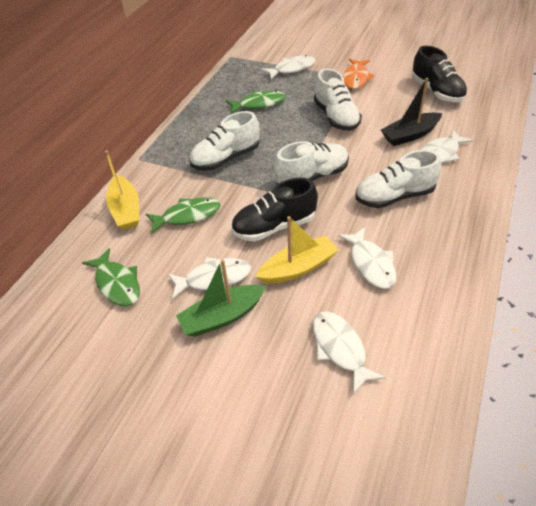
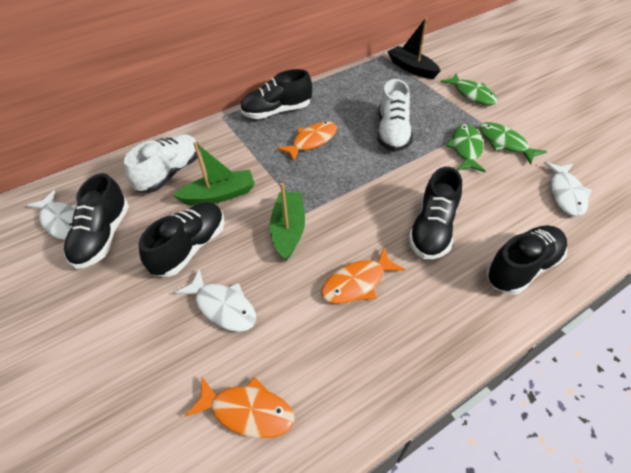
black shoe: [231,178,318,241] [412,46,467,102] = 2 -> [64,173,129,269] [139,202,225,277] [240,69,312,119] [408,167,462,259] [486,225,567,295] = 5
green boat: [176,259,266,337] = 1 -> [173,142,255,205] [270,183,305,261] = 2
orange fish: [343,58,374,89] = 1 -> [185,377,294,438] [277,121,337,161] [321,248,405,304] = 3
white fish: [168,257,251,300] [261,55,315,79] [313,311,386,394] [338,227,396,289] [420,129,474,163] = 5 -> [27,190,77,240] [175,269,256,332] [544,162,592,216] = 3
white shoe: [189,111,259,171] [274,141,349,184] [314,69,362,131] [356,150,442,208] = 4 -> [124,134,200,193] [377,79,413,151] = 2
yellow boat: [105,150,139,230] [255,216,339,284] = 2 -> none = 0

